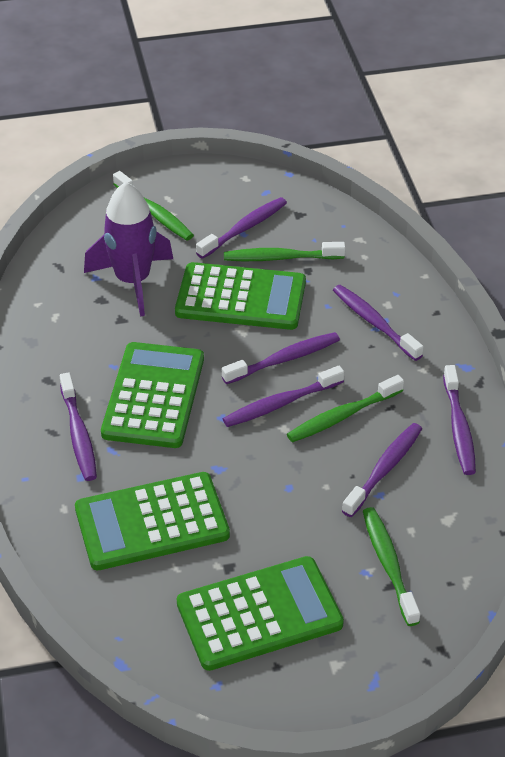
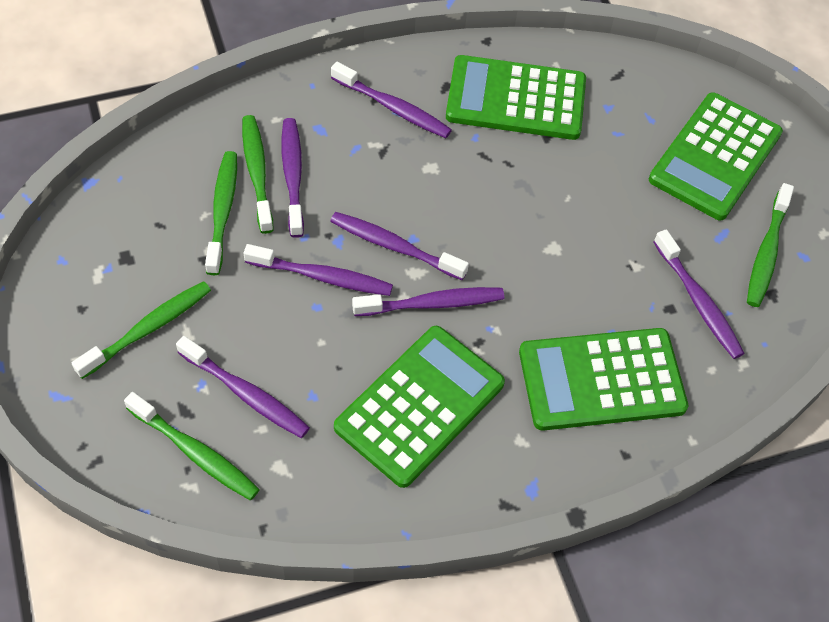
green toothbrush: [113,171,194,241] [224,242,346,261] [287,375,404,442] [363,507,420,626] = 4 -> [72,281,211,379] [124,392,260,500] [205,151,237,275] [242,115,274,234] [747,183,794,307] = 5
purple rocket: [84,182,173,316] = 1 -> none = 0

